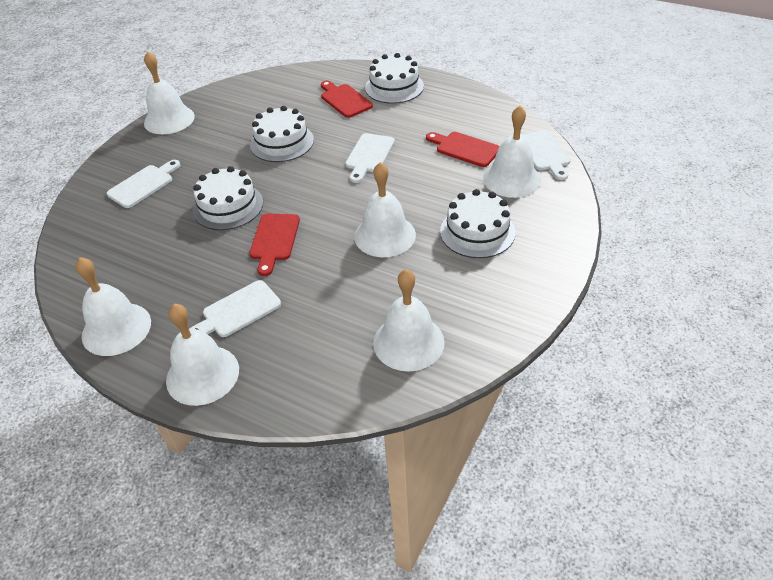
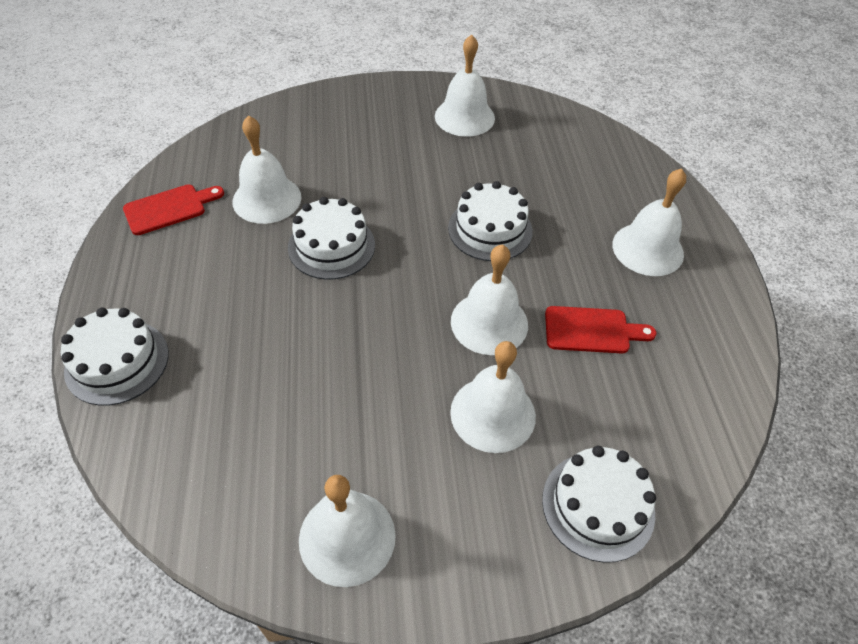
red cutting board: [249,214,300,276] [321,81,373,118] [426,132,500,167] = 3 -> [123,185,224,235] [545,306,656,353] = 2
white cutting board: [107,160,180,208] [189,280,281,337] [345,133,395,183] [521,130,571,180] = 4 -> none = 0

